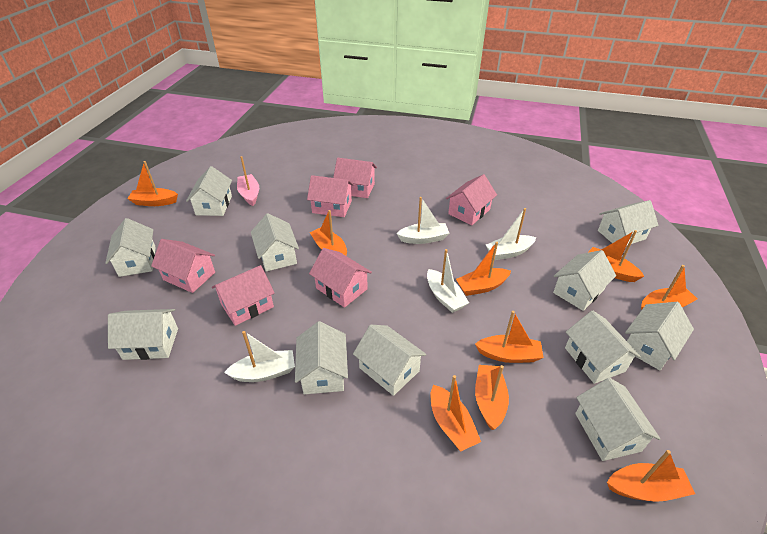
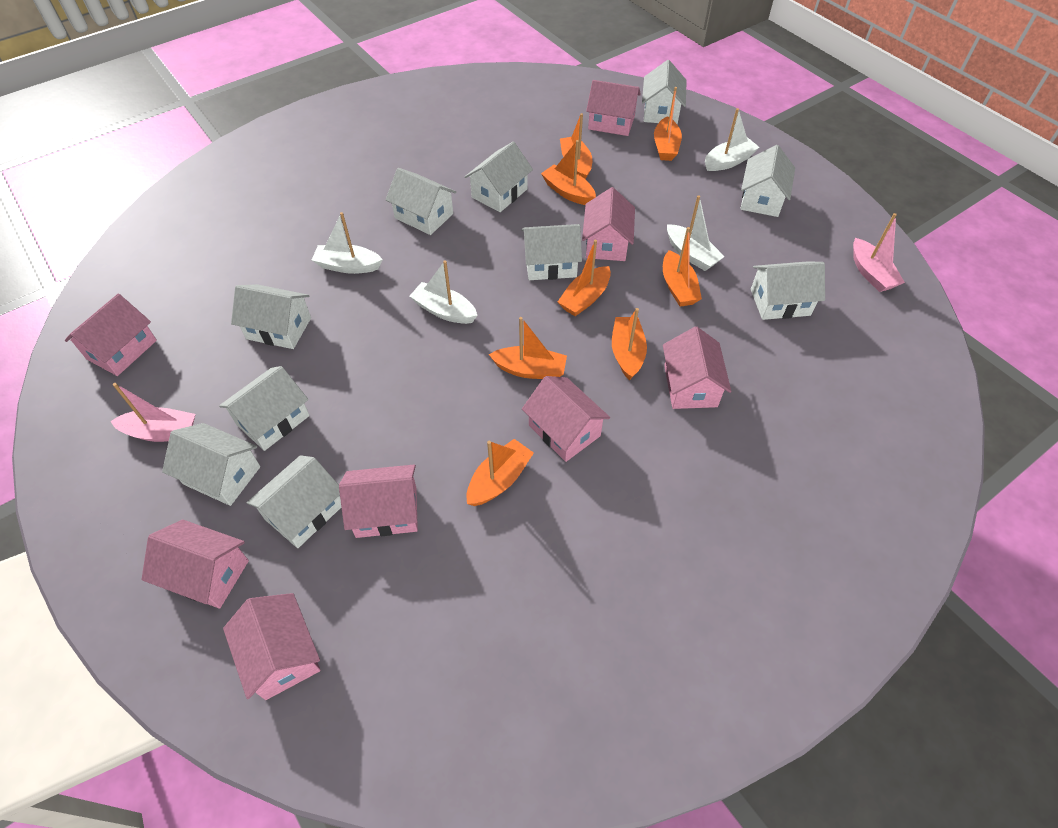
orange boat: [127,161,178,206] [309,210,347,256] [430,375,481,451] [456,242,511,296] [475,311,544,363] [475,365,509,430] [588,230,644,282] [607,450,695,502] [641,265,697,310] = 9 -> [467,439,534,506] [489,317,567,379] [541,140,596,205] [558,240,611,316] [560,113,592,179] [612,308,647,380] [654,87,682,161] [663,227,702,307] = 8
pink boat: [237,156,259,206] = 1 -> [110,383,196,442] [853,213,905,292] = 2
pink house: [151,239,215,293] [212,265,274,326] [307,175,354,217] [309,248,372,308] [333,158,377,198] [446,174,497,225] = 6 -> [65,294,157,376] [141,519,249,609] [223,593,321,700] [339,464,418,538] [522,376,610,462] [582,187,635,261] [586,80,641,136] [663,327,731,409] = 8
white house: [105,218,156,277] [108,309,178,360] [186,166,232,216] [251,213,299,272] [295,321,348,394] [353,325,426,396] [553,250,616,311] [565,310,641,384] [575,378,660,461] [598,200,659,245] [625,302,694,370] = 11 -> [162,423,260,506] [219,366,310,451] [231,284,311,349] [247,455,341,548] [386,168,456,235] [465,142,533,212] [522,224,582,280] [642,60,687,124] [740,145,795,217] [751,261,825,320] = 10

